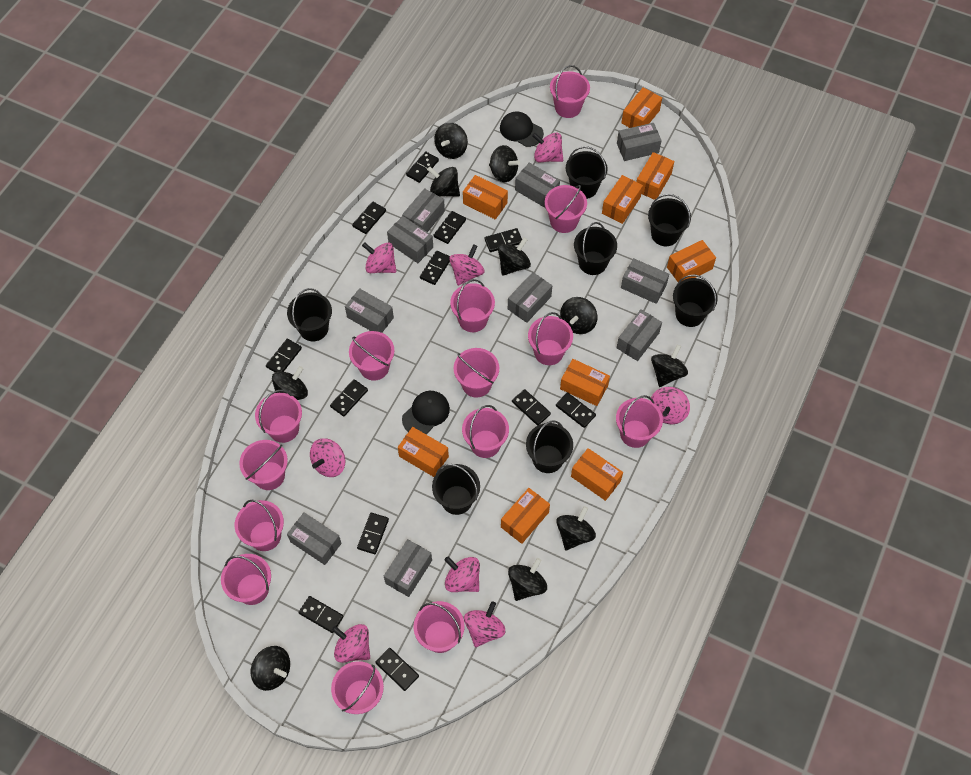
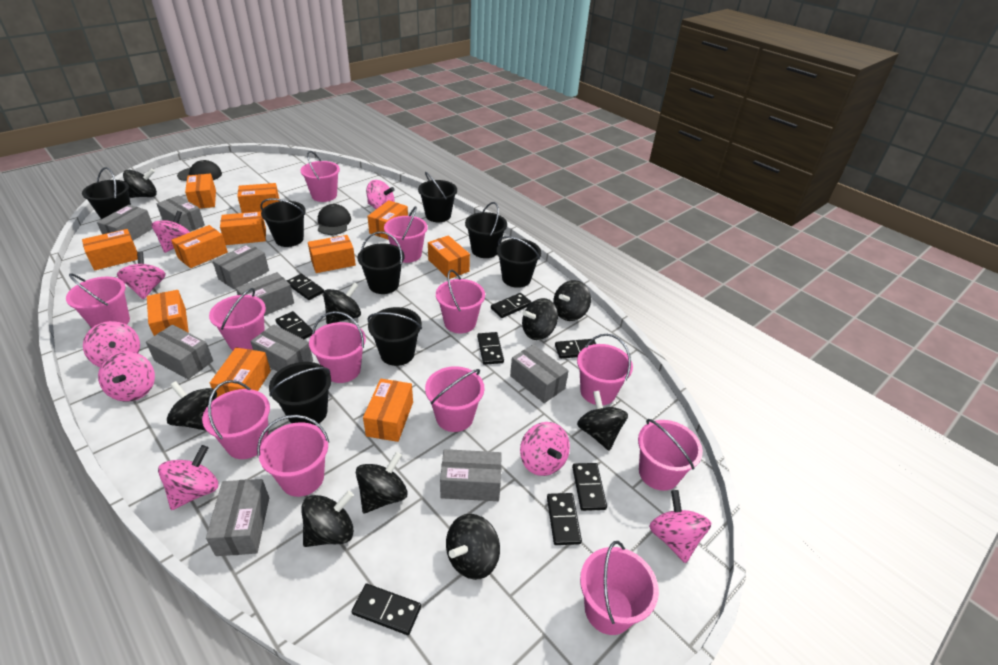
black bucket: [287,288,332,341] [432,464,480,515] [526,420,573,473] [566,146,608,199] [574,222,617,275] [648,194,691,246] [673,275,718,327] = 7 -> [82,167,131,219] [260,198,306,247] [269,362,331,425] [357,231,405,294] [367,307,422,366] [418,172,457,222] [465,202,507,258] [497,236,541,288] = 8
black domino: [266,339,302,373] [299,596,343,633] [330,379,368,416] [352,201,386,234] [357,513,389,554] [375,648,419,691] [406,151,439,183] [420,251,450,285] [434,211,466,244] [485,228,522,252] [512,389,551,426] [556,392,596,428] = 12 -> [275,311,313,339] [287,274,324,300] [352,584,421,635] [477,332,504,365] [491,293,532,318] [547,493,582,545] [555,339,596,359] [572,463,607,511] = 8
black spinning top: [251,646,290,691] [272,366,308,400] [427,167,460,197] [434,123,468,159] [489,145,520,182] [498,237,531,276] [508,558,547,601] [556,506,596,550] [560,297,597,334] [651,344,688,387] = 10 -> [123,169,157,198] [167,381,217,431] [301,491,354,547] [323,282,361,324] [356,452,408,513] [446,514,500,580] [522,298,558,340] [553,280,591,321] [577,391,628,451] = 9
grey box: [287,513,342,565] [345,288,394,333] [384,539,432,597] [387,216,433,263] [402,188,445,232] [508,272,552,323] [515,162,560,208] [617,123,662,161] [617,309,662,361] [621,258,669,304] = 10 -> [97,205,153,240] [146,325,213,379] [157,195,205,232] [206,479,269,556] [213,243,269,289] [236,272,294,316] [250,325,313,372] [440,449,502,501] [510,344,569,403] = 9
orange box: [398,427,449,477] [463,175,508,220] [501,488,550,544] [560,359,610,406] [571,448,623,501] [602,175,643,224] [622,87,662,128] [637,152,674,200] [667,240,716,282] = 9 -> [82,229,138,271] [147,290,189,336] [171,225,228,268] [185,173,216,209] [210,348,271,397] [220,211,266,245] [237,183,279,213] [308,235,356,273] [363,379,413,442] [367,200,408,240] [428,235,470,279] = 11
pink bucket: [221,554,271,605] [235,500,284,551] [239,440,288,490] [255,390,302,443] [331,661,384,714] [349,331,394,381] [414,601,464,653] [450,279,495,332] [454,348,499,398] [462,405,509,458] [528,312,573,365] [545,185,587,233] [550,65,590,118] [616,395,663,448] = 14 -> [66,273,130,328] [202,380,270,459] [209,288,266,350] [257,415,329,497] [301,151,340,202] [309,311,366,383] [384,206,428,263] [425,366,484,432] [436,270,485,333] [577,334,633,405] [580,541,659,635] [638,419,703,491] = 12

